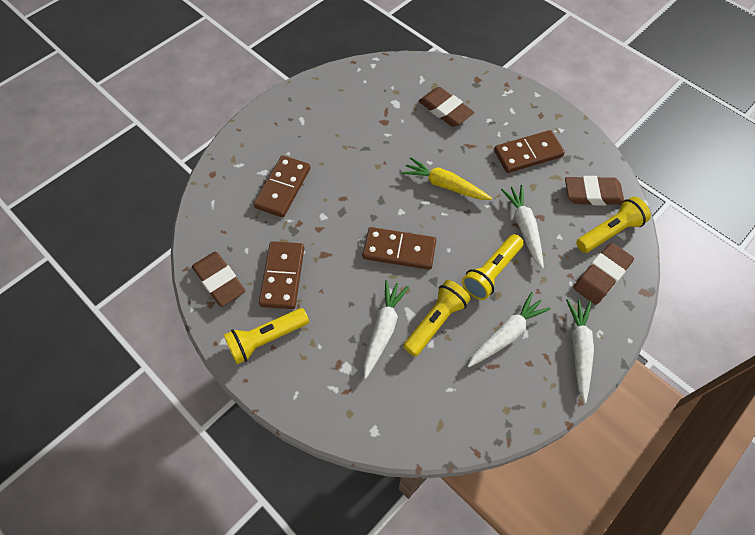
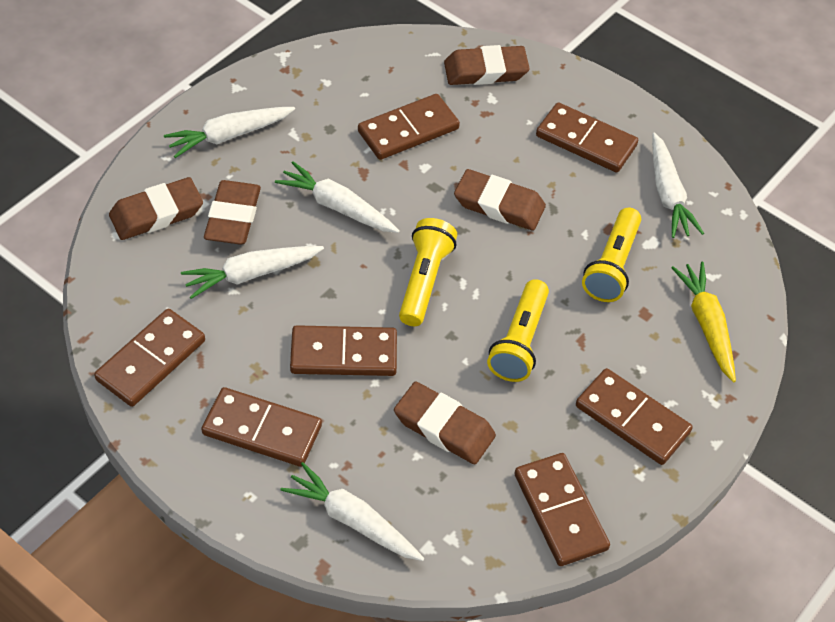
brown domino: [254,155,310,217] [259,241,304,309] [363,227,436,270] [494,130,565,173] = 4 -> [94,309,205,407] [202,387,322,467] [290,325,397,376] [358,94,460,160] [514,453,610,566] [536,102,638,173] [576,368,693,465] = 7
brown eraser: [192,252,245,307] [419,87,474,127] [565,176,624,205] [573,243,634,305] = 4 -> [109,177,203,240] [204,180,261,244] [394,382,496,464] [444,45,530,85] [454,169,546,231] = 5
white carrot: [364,280,409,378] [468,292,551,367] [501,185,544,269] [566,299,594,403] = 4 -> [164,107,295,158] [181,246,324,299] [275,161,400,233] [280,462,424,561] [652,133,704,238] = 5
yellow flashlight: [224,308,309,364] [403,280,471,357] [462,234,524,300] [576,197,651,253] = 4 -> [399,218,457,326] [487,279,549,382] [582,208,641,302] = 3

